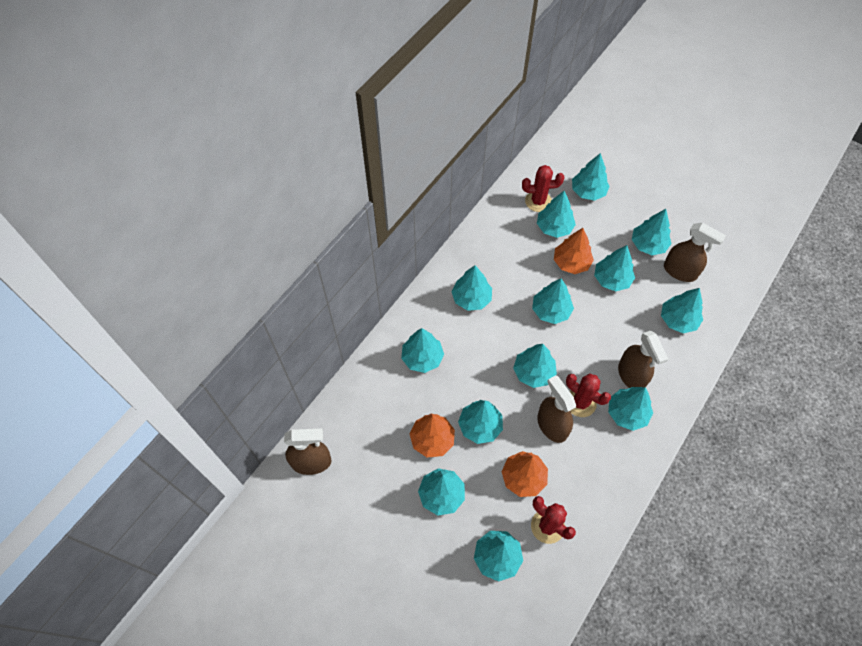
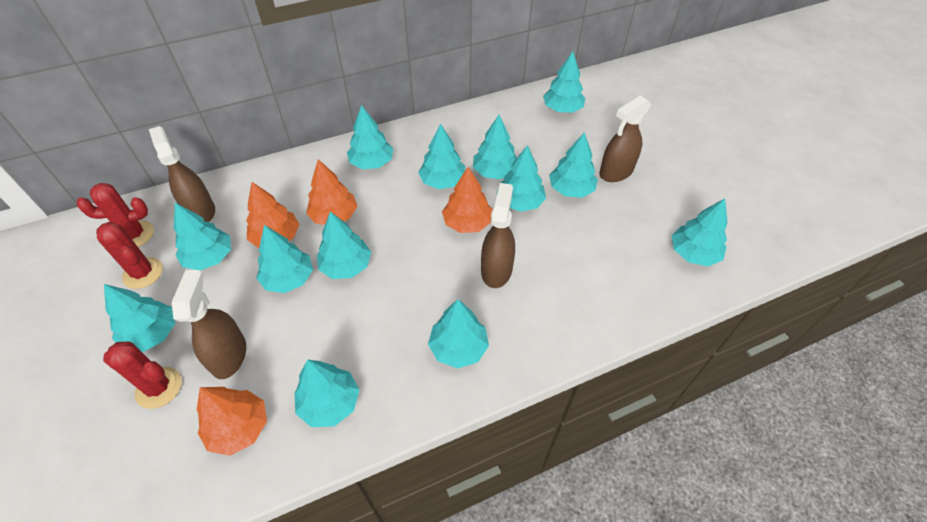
orange tree: [410,413,455,458] [501,451,548,497] [554,228,594,274] = 3 -> [197,387,267,456] [246,182,299,248] [306,159,357,225] [442,167,493,233] = 4

